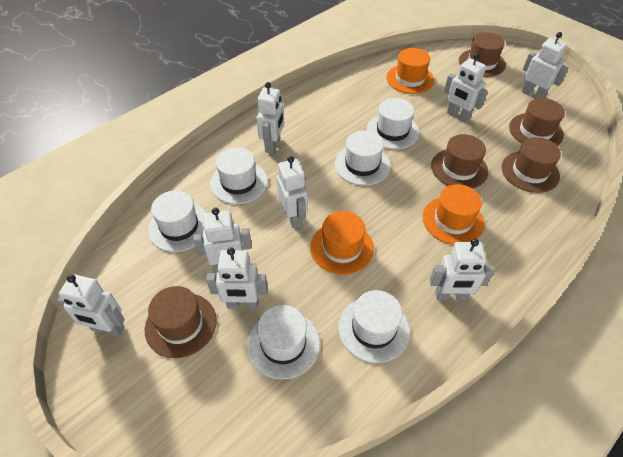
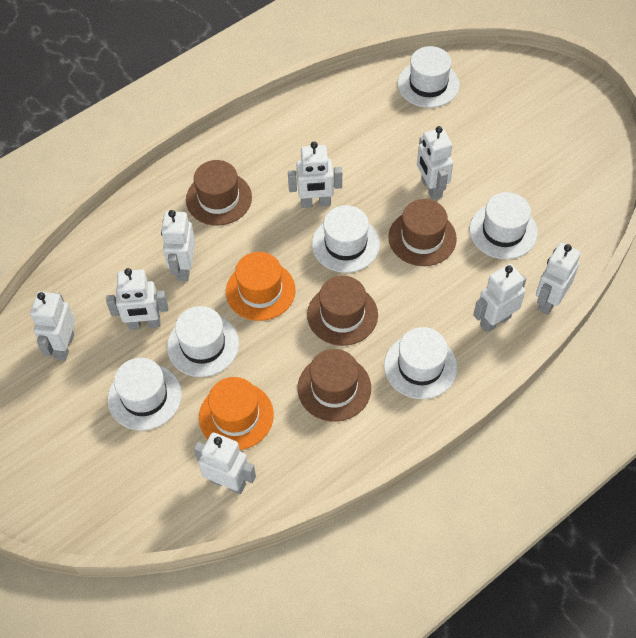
brown hat: [145,286,217,358] [431,134,488,189] [459,32,506,77] [501,137,561,193] [509,98,565,146] = 5 -> [186,160,252,226] [298,349,371,422] [307,276,378,346] [388,199,457,266] = 4
orange hat: [310,211,374,275] [386,48,434,94] [422,184,485,245] = 3 -> [199,377,274,450] [226,252,296,321] = 2

